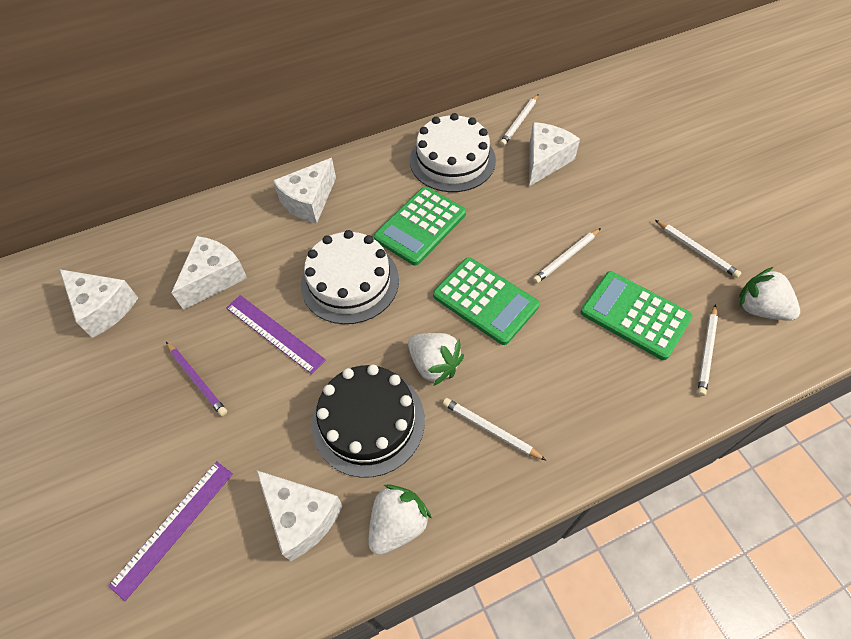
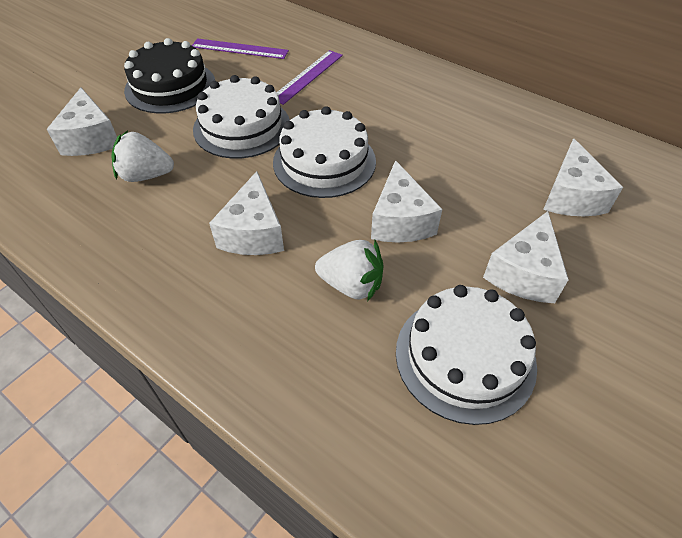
green calculator: [374,187,466,266] [433,257,539,345] [580,271,693,360] = 3 -> none = 0
purple pencil: [166,342,227,416] = 1 -> none = 0
white cake: [301,230,399,324] [410,113,496,192] = 2 -> [193,75,290,159] [273,106,376,198] [396,285,537,425] = 3
white pencil: [443,398,546,460] [500,94,538,146] [533,228,601,284] [655,220,741,278] [697,304,718,396] = 5 -> none = 0
white strawberry: [369,485,432,555] [408,333,464,386] [739,267,800,321] = 3 -> [111,130,174,182] [315,240,384,302] = 2

